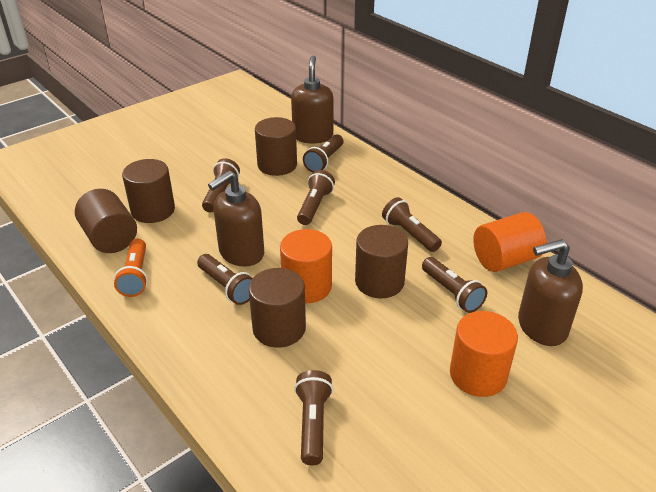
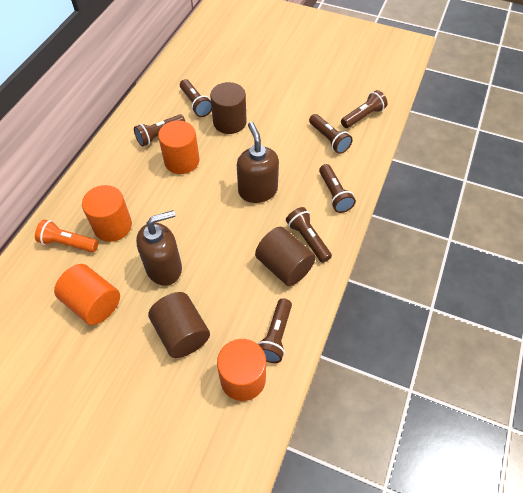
brown cylinder: [75,189,137,253] [122,159,175,223] [249,268,306,348] [255,117,297,176] [355,225,408,298] = 5 -> [148,292,210,358] [210,82,247,134] [255,227,316,286] = 3
brown soap dispenser: [208,171,264,267] [291,56,334,144] [518,239,583,346] = 3 -> [136,210,182,286] [237,122,279,203] = 2
orange cylinder: [280,229,332,303] [450,311,518,397] [473,212,546,272] = 3 -> [54,264,120,325] [82,185,132,242] [158,120,199,174] [217,339,266,401] = 4

